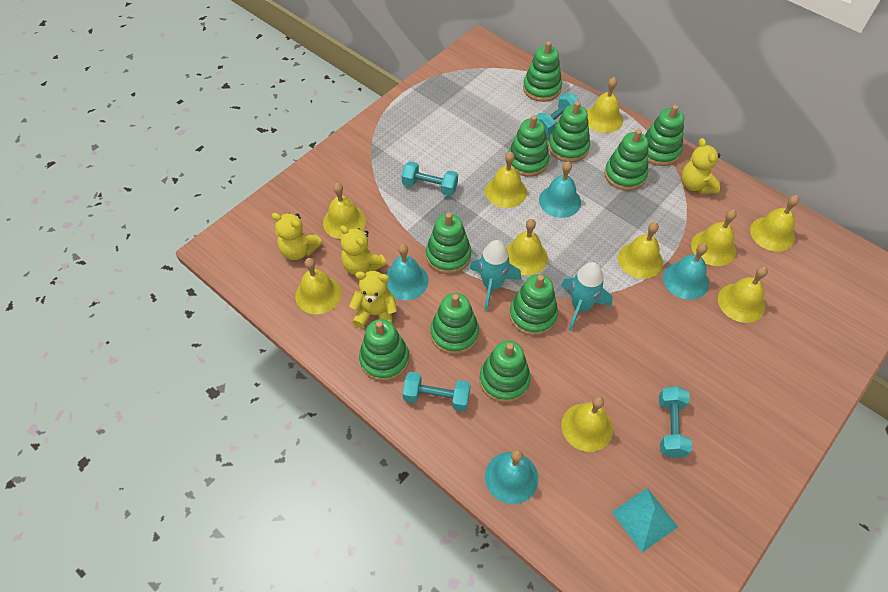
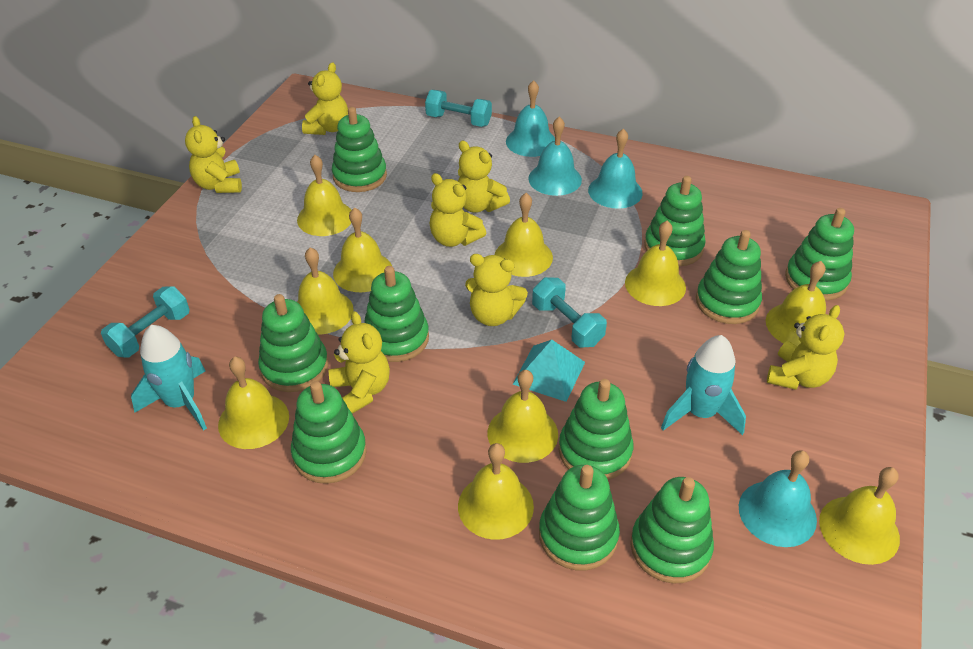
turquoise dumbbell: [401,161,458,196] [403,372,471,412] [536,93,580,135] [659,386,692,458] = 4 -> [101,286,190,357] [425,90,492,127] [532,277,607,347] = 3
yellow teddy bear: [272,213,322,260] [340,225,387,275] [349,271,397,328] [681,138,721,194] = 4 -> [185,116,242,193] [302,62,348,135] [329,311,390,414] [430,173,486,247] [458,141,510,213] [465,254,528,326] [767,305,844,390] = 7

